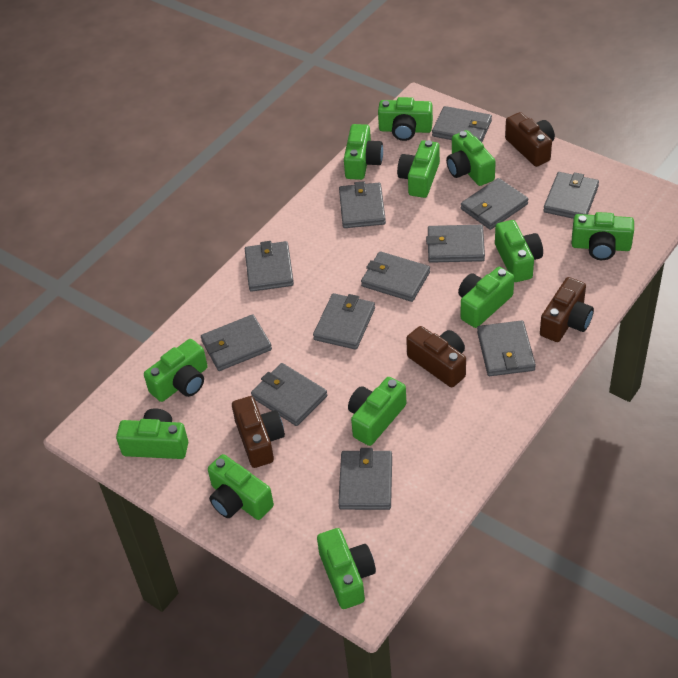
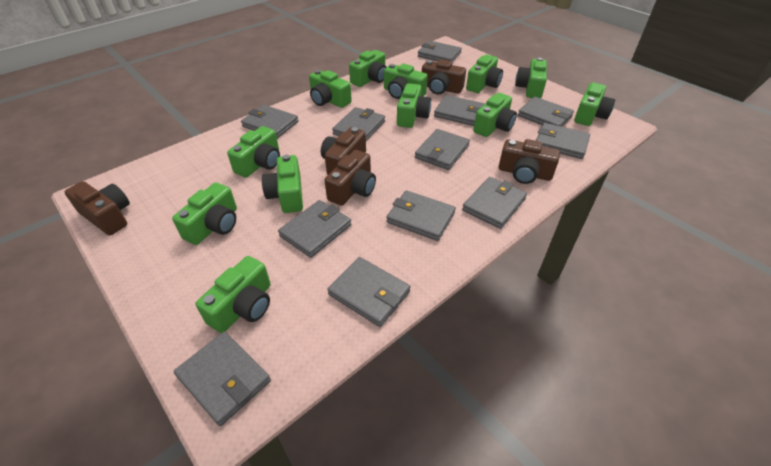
brown camera: [232,396,285,468] [406,326,466,388] [505,112,555,167] [540,277,594,342] = 4 -> [65,181,130,235] [321,127,366,175] [325,150,376,206] [422,59,466,95] [499,139,560,184] = 5

